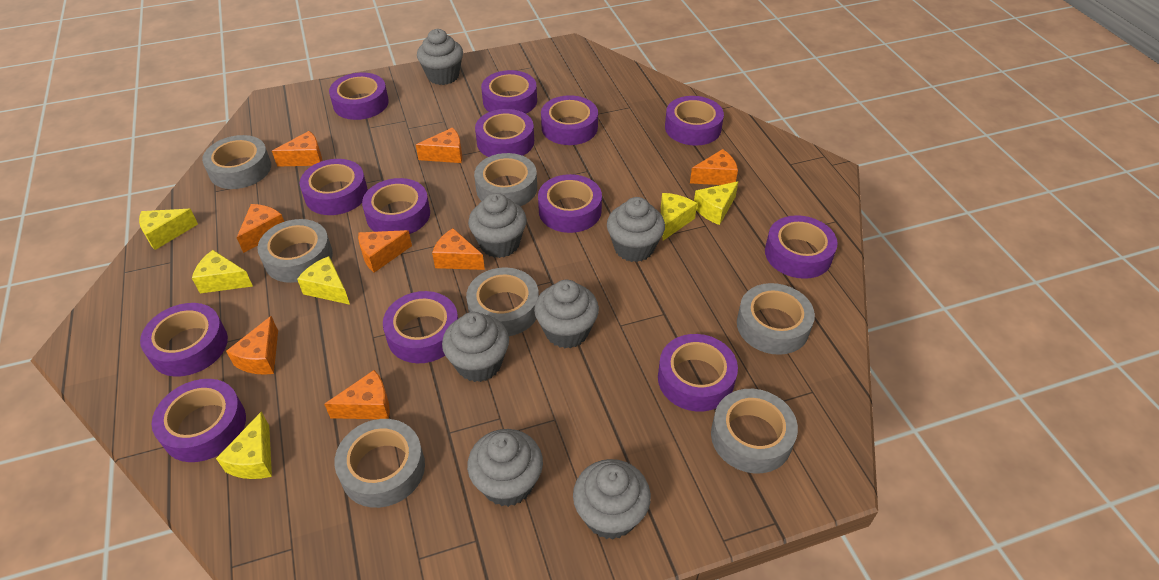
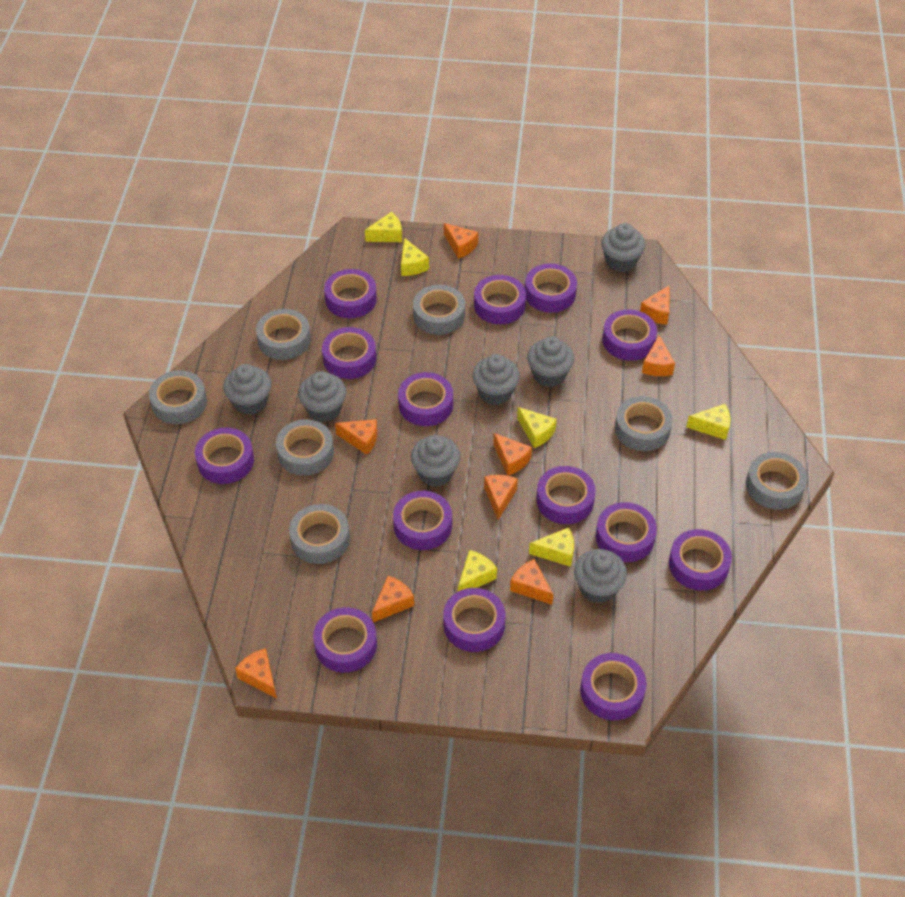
orange cheese: [226,316,278,375] [237,204,284,253] [272,131,322,167] [324,370,390,419] [358,230,412,273] [416,128,462,163] [432,228,485,270] [690,149,738,185] = 8 -> [235,648,277,698] [335,419,377,455] [372,575,414,622] [444,223,478,259] [484,475,518,520] [493,433,532,476] [510,559,553,605] [640,285,670,325] [642,336,675,376] = 9
purple tape: [140,303,228,377] [152,379,246,462] [300,159,368,215] [329,72,389,120] [362,178,430,234] [383,291,458,363] [475,109,534,157] [481,70,537,114] [538,174,602,233] [541,95,598,145] [658,334,738,411] [665,96,724,146] [765,215,838,279] = 13 -> [195,427,254,484] [313,607,377,673] [322,327,376,379] [324,269,377,318] [393,491,452,550] [398,372,453,426] [443,588,505,652] [474,275,526,324] [525,264,577,313] [536,466,595,524] [580,653,647,720] [596,502,657,562] [602,309,657,361] [669,529,732,591] = 14

